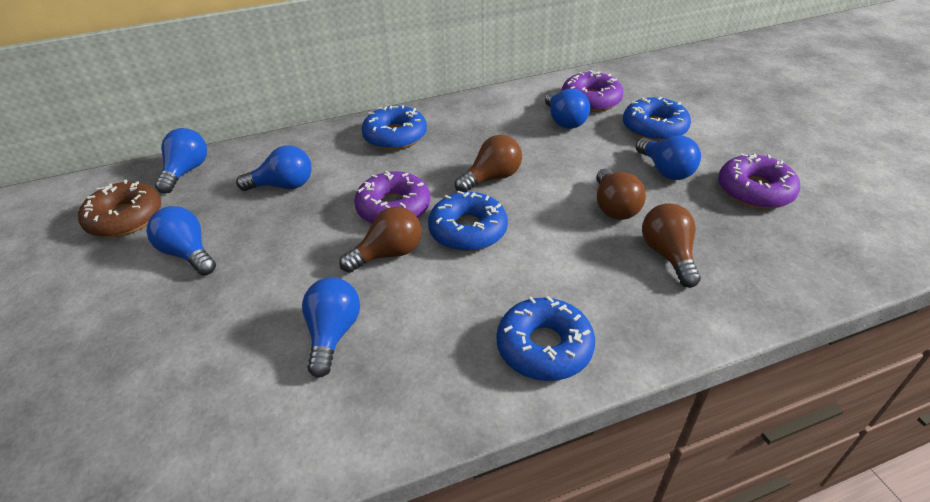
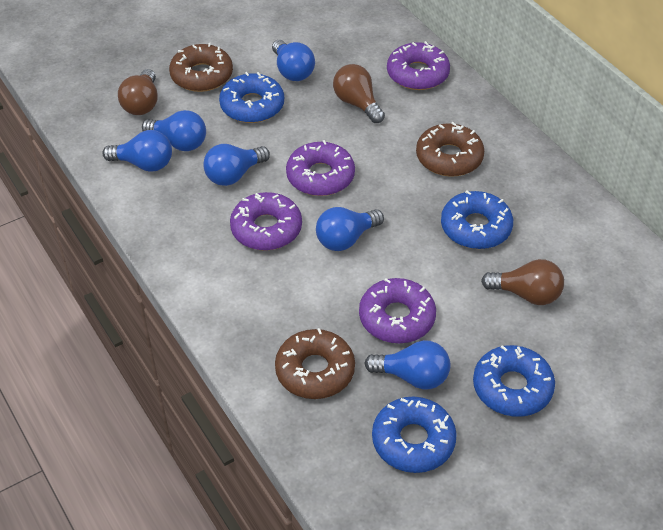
brown donut: [78,179,161,237] = 1 -> [169,43,233,92] [275,328,355,399] [416,122,485,177] = 3
brown light bulb: [339,207,422,273] [455,135,522,192] [596,168,646,220] [642,203,701,288] = 4 -> [118,69,158,115] [333,64,385,123] [481,259,564,305] = 3
purple donut: [354,171,430,223] [562,70,624,112] [718,154,800,209] = 3 -> [230,192,302,251] [286,140,355,196] [359,278,436,343] [387,41,450,90] = 4

